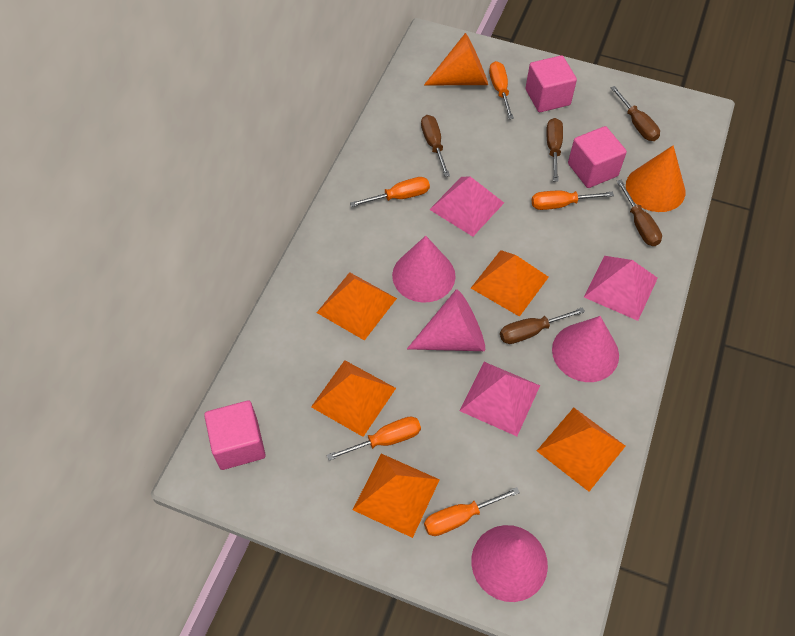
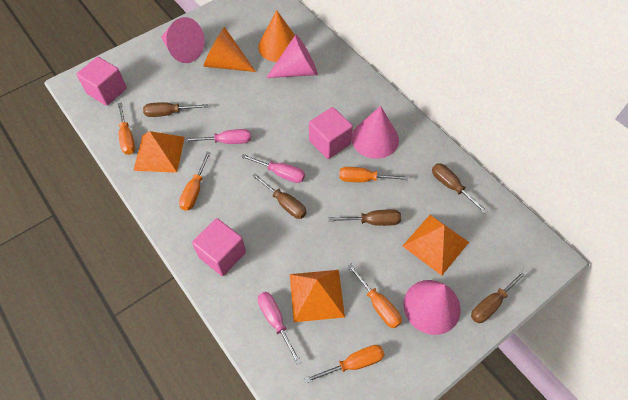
orange pyramid: [311,360,396,437] [317,272,397,341] [353,454,440,538] [471,250,549,317] [537,408,626,492] = 5 -> [133,131,185,173] [290,270,345,322] [403,215,469,275] = 3
pink pyramid: [429,176,504,237] [460,362,540,436] [584,256,658,321] = 3 -> none = 0
pink screwdriver: none = 0 -> [185,129,251,144] [241,154,305,183] [258,292,302,365] = 3

